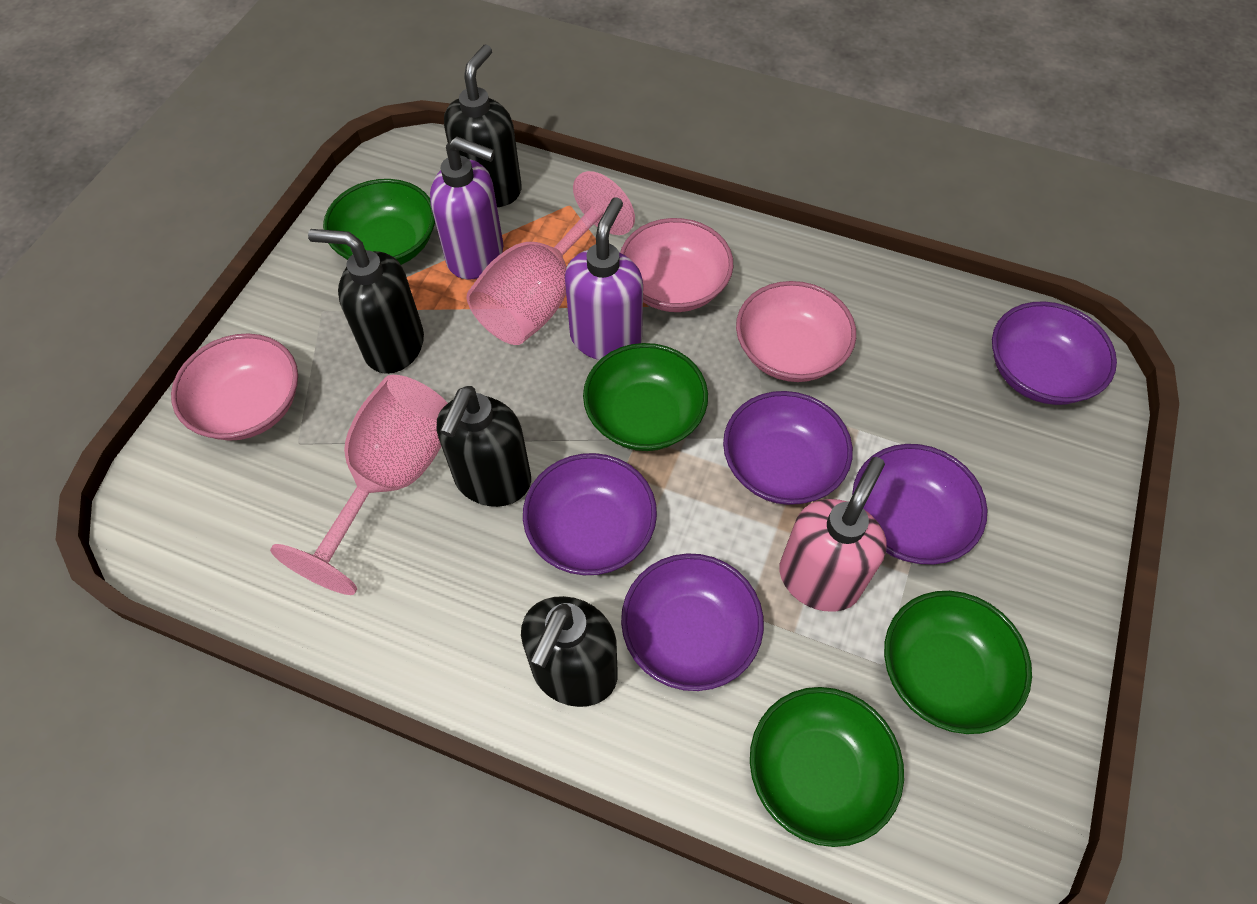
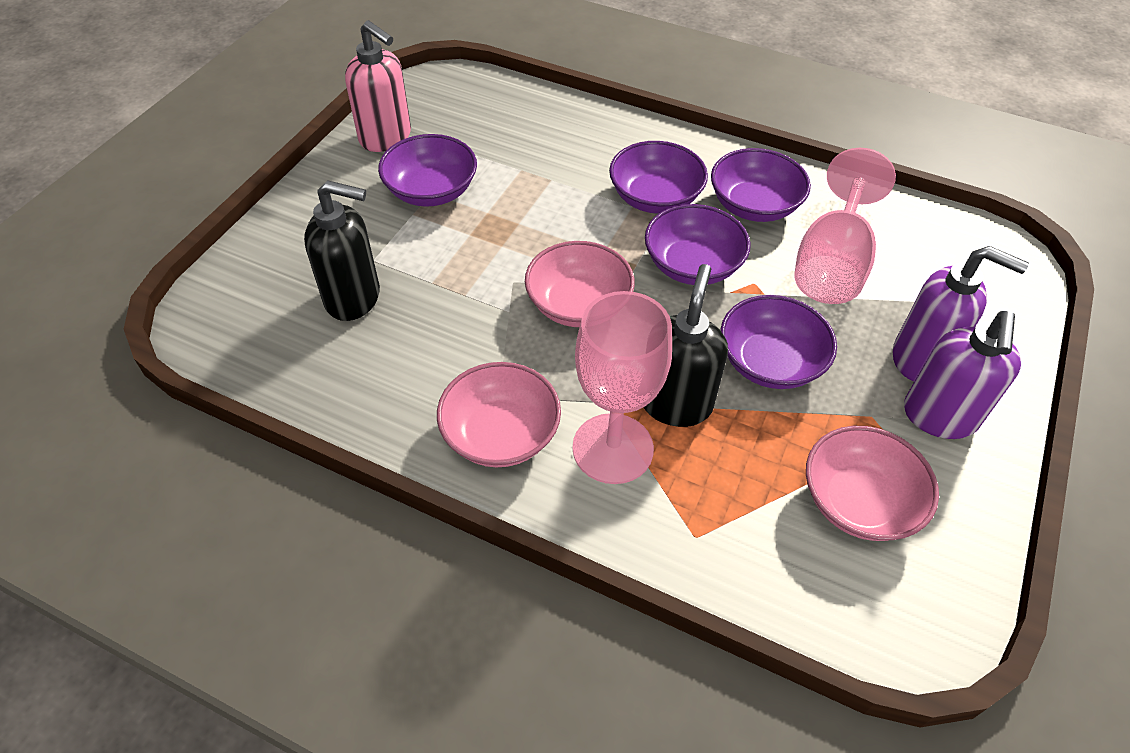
black soap dispenser: [308,229,424,374] [437,386,531,507] [444,44,522,207] [521,596,618,707] = 4 -> [304,180,380,321] [644,264,728,427] = 2
green bowl: [323,179,435,265] [583,343,708,451] [750,687,904,847] [884,591,1032,734] = 4 -> none = 0

